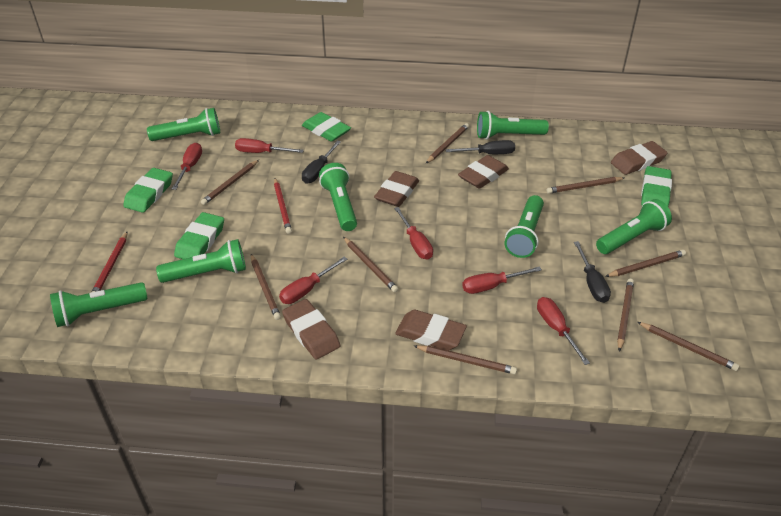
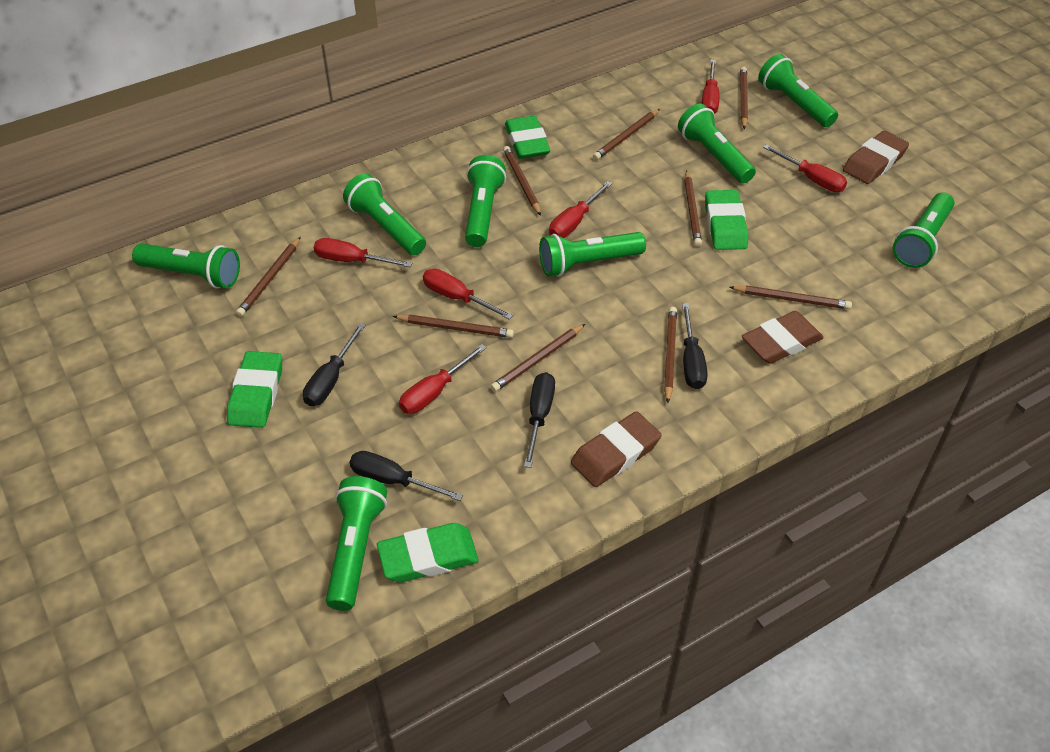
black screwdriver: [302,141,341,184] [446,140,515,154] [574,241,611,303] = 3 -> [303,323,365,406] [350,451,463,501] [524,372,555,468] [682,303,708,389] = 4
brown eraser: [282,299,341,359] [374,171,419,207] [395,310,467,351] [458,155,509,189] [611,141,667,175] = 5 -> [571,411,662,487] [742,311,824,364] [843,131,909,184] = 3
green flashlight: [50,282,148,327] [147,108,220,141] [156,239,246,283] [319,163,357,231] [477,111,549,140] [505,195,544,258] [596,199,672,254] = 7 -> [132,244,240,289] [326,476,387,611] [343,173,426,255] [465,155,506,247] [539,232,646,277] [678,104,756,183] [758,54,838,127] [893,193,954,268] = 8
red pencil: [92,231,128,292] [274,178,292,234] = 2 -> none = 0

